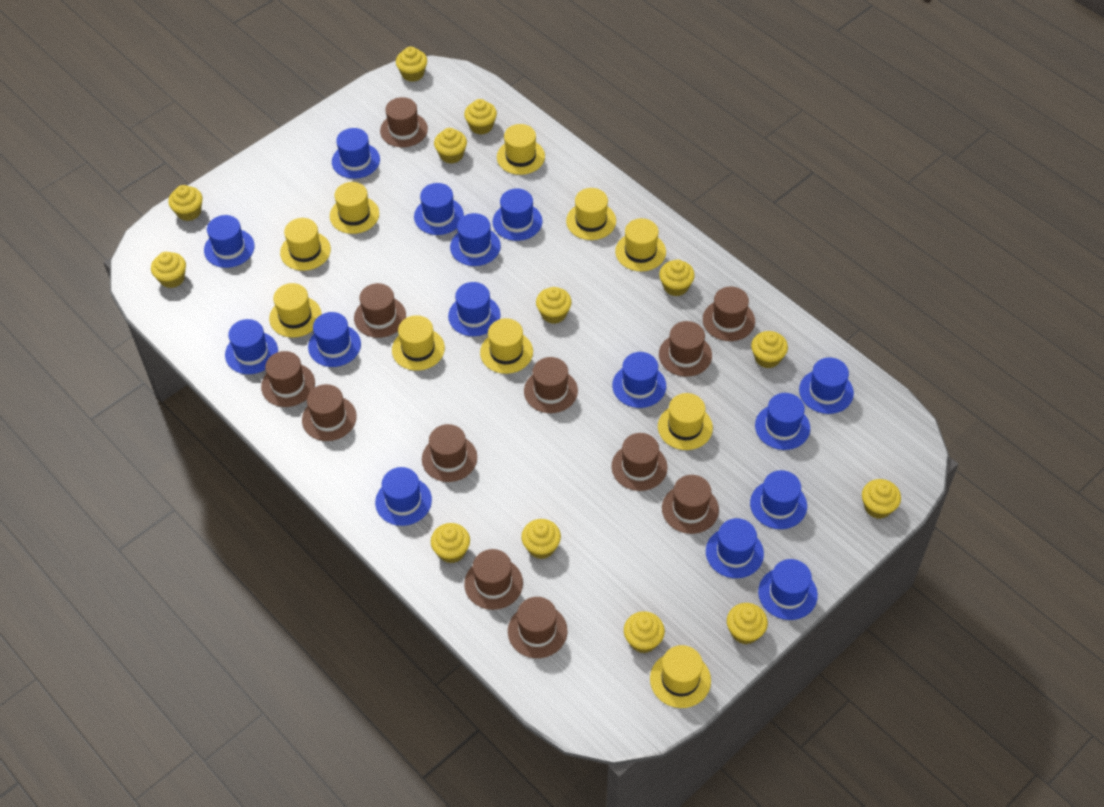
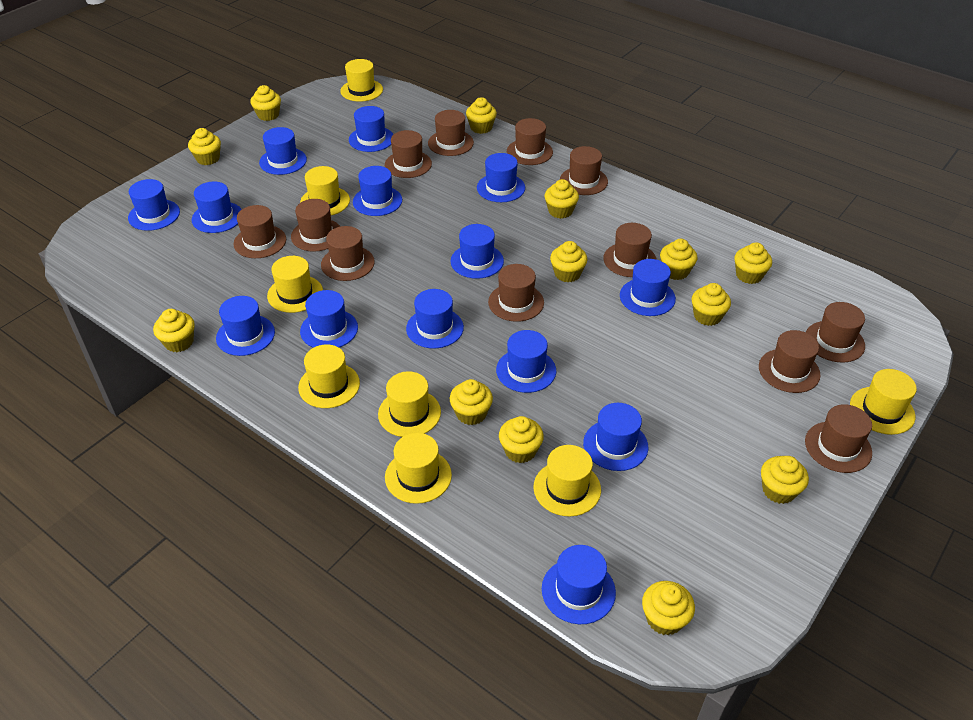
blue hat: [204,215,255,268] [225,319,278,374] [308,312,361,367] [332,128,380,179] [375,467,432,526] [414,183,464,235] [448,282,500,336] [450,213,501,266] [493,188,542,241] [612,352,666,408] [706,518,764,578] [750,470,807,529] [755,393,810,450] [758,559,818,620] [799,357,854,414] = 15 -> [128,179,180,231] [192,182,242,233] [216,296,275,356] [259,127,307,175] [300,290,358,348] [349,106,393,152] [353,166,402,216] [406,289,464,348] [451,224,504,279] [477,153,525,202] [496,330,556,393] [542,545,616,624] [583,403,648,471] [620,259,676,316] = 14
yellow hat: [269,283,321,338] [280,218,331,271] [330,182,379,234] [392,315,445,371] [480,318,533,374] [497,124,545,175] [566,188,616,240] [615,218,666,271] [650,645,711,708] [658,393,713,450] = 10 -> [267,256,323,313] [298,344,360,408] [300,166,350,215] [340,59,383,102] [378,371,441,437] [385,433,452,504] [533,445,601,517] [850,369,917,435] = 8

